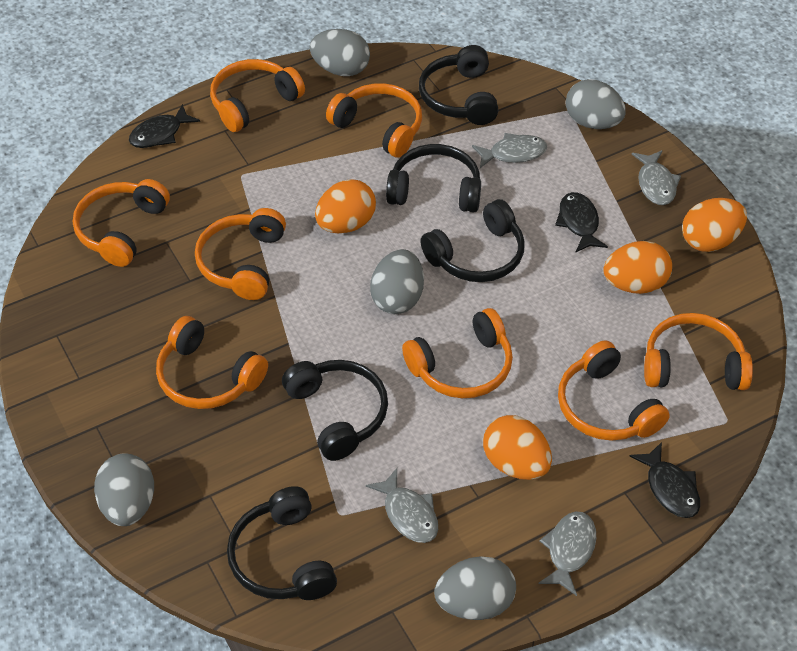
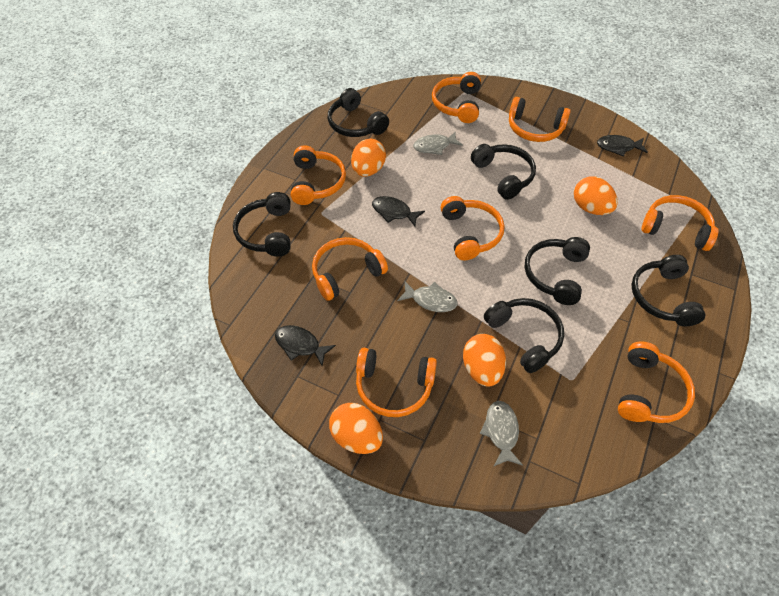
black headphones: [227,486,337,600] [282,360,388,461] [386,144,481,212] [419,45,499,125] [420,199,525,282] = 5 -> [233,192,291,257] [328,88,389,137] [471,144,536,200] [484,298,564,373] [525,237,590,305] [631,255,705,327] = 6
grey egg: [94,453,154,526] [310,29,370,76] [370,249,424,314] [434,556,516,620] [566,79,626,129] = 5 -> none = 0
grey fish: [366,468,438,543] [472,133,547,168] [538,511,596,596] [632,150,681,205] = 4 -> [397,282,457,312] [413,131,463,155] [480,401,523,467] = 3

